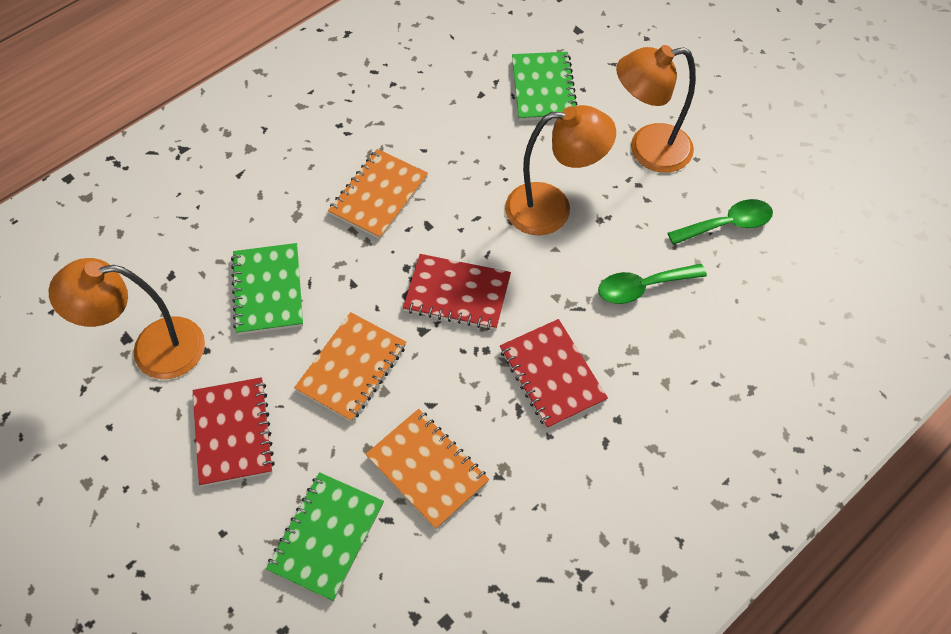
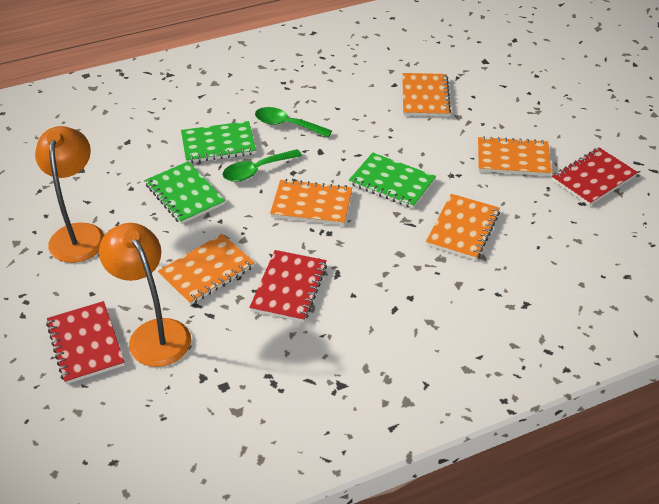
orange lamp: [49,258,205,379] [505,105,616,235] [616,45,696,173] = 3 -> [35,126,105,263] [99,223,191,367] = 2
orange notebook: [294,312,406,422] [328,149,428,239] [365,409,489,529] = 3 -> [158,234,255,305] [270,179,352,225] [402,73,451,117] [426,194,500,260] [478,136,551,176] = 5

